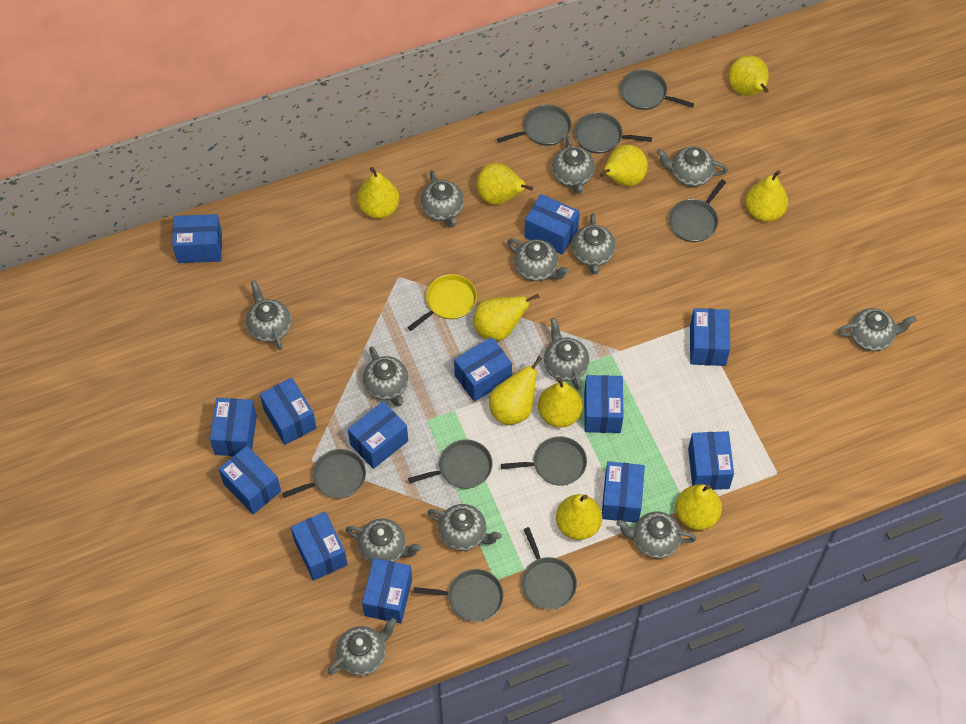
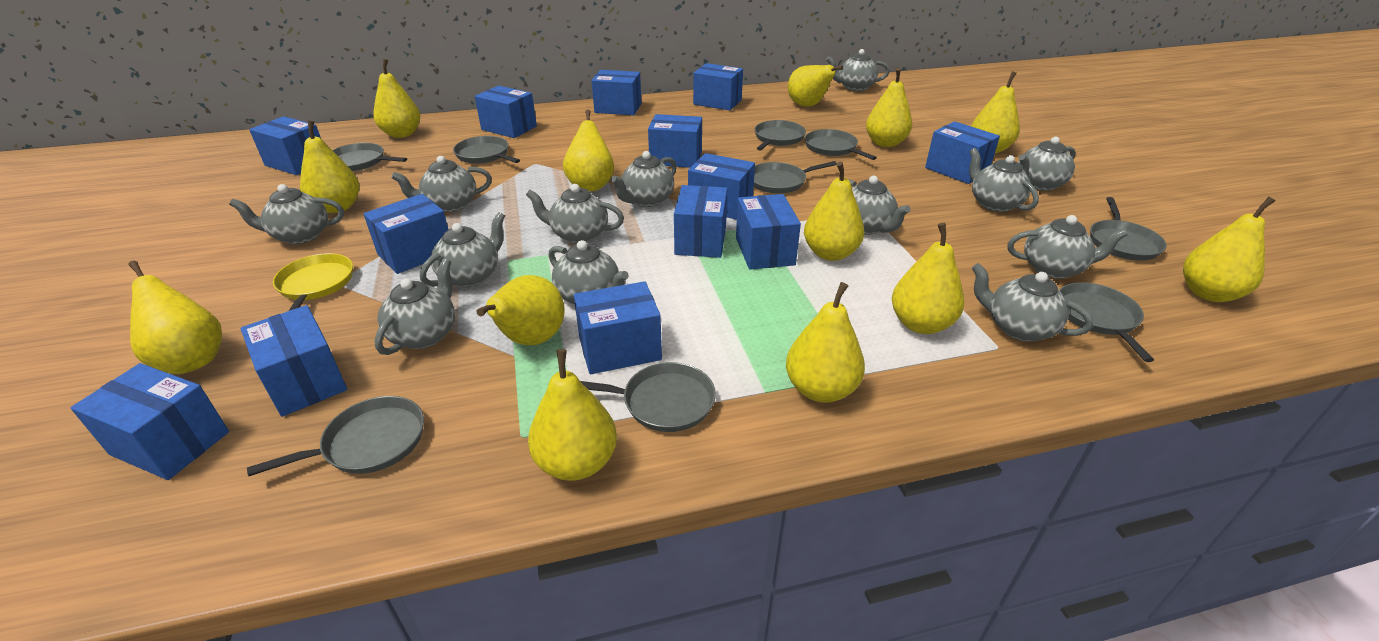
yellow pear: [357,167,399,219] [473,294,540,341] [476,163,533,205] [489,356,542,425] [538,377,583,427] [556,494,602,540] [600,144,648,186] [676,484,722,530] [729,55,769,96] [746,170,788,222] = 10 -> [128,261,222,374] [300,120,359,213] [373,59,420,138] [476,275,565,345] [528,349,617,481] [563,110,614,191] [786,282,865,403] [788,65,843,107] [804,162,864,261] [866,68,912,147] [892,223,964,334] [971,71,1020,153] [1183,197,1275,302] = 13

